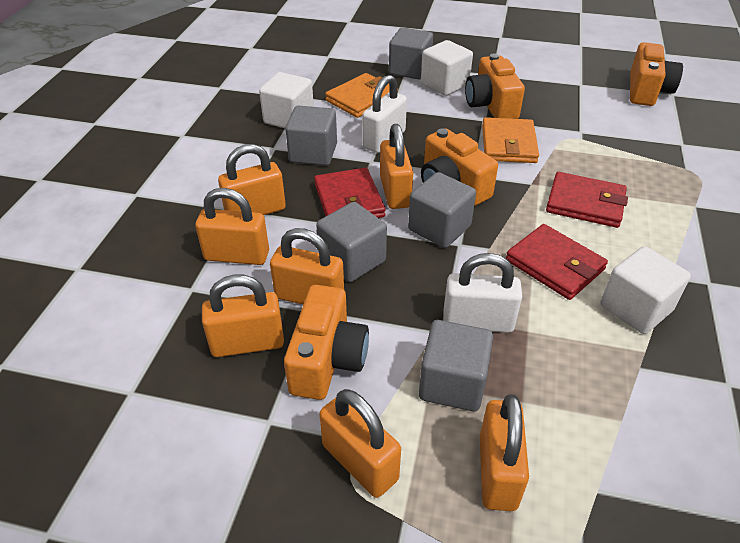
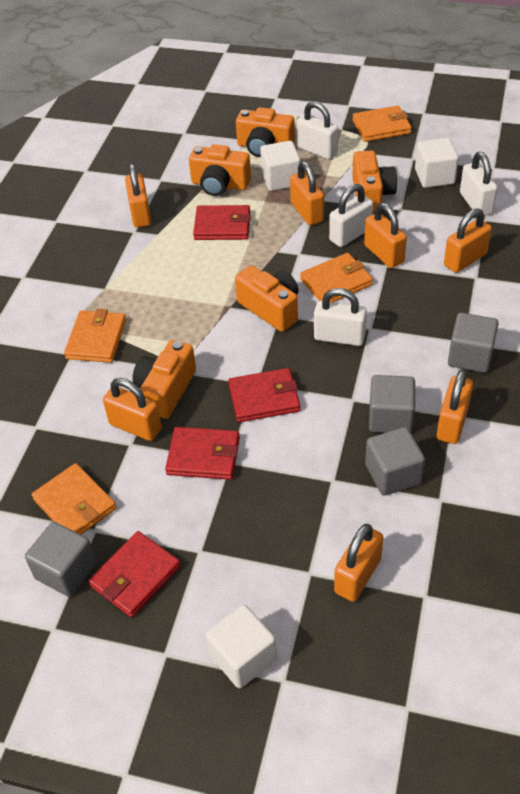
grey cube: [285,105,337,166] [316,202,387,282] [389,27,433,79] [408,172,476,248] [419,320,493,412] = 5 -> [25,522,97,597] [365,427,425,496] [369,375,415,433] [448,313,499,373] = 4
orange camera: [284,285,369,400] [421,128,498,206] [465,54,525,119] [630,42,683,106] = 4 -> [132,340,196,419] [189,144,251,196] [235,265,298,332] [236,107,295,157] [352,150,397,213] = 5
orange wallet: [325,73,390,118] [482,117,539,163] = 2 -> [32,463,117,535] [64,309,126,363] [300,253,373,302] [353,105,411,142] = 4
red wallet: [314,167,386,218] [506,224,608,300] [546,172,628,228] = 3 -> [88,531,181,618] [165,427,240,480] [193,205,251,240] [228,368,300,422] = 4
white padlock: [362,75,407,153] [443,253,522,333] = 2 -> [296,101,338,159] [314,288,367,346] [329,184,373,247] [460,152,498,216] = 4

